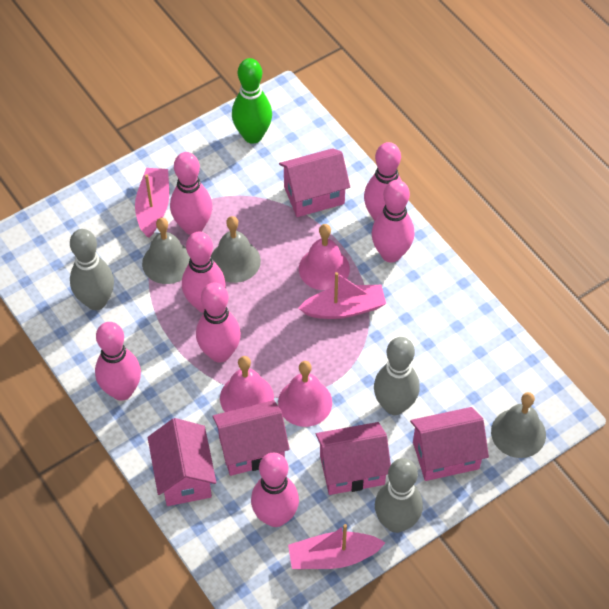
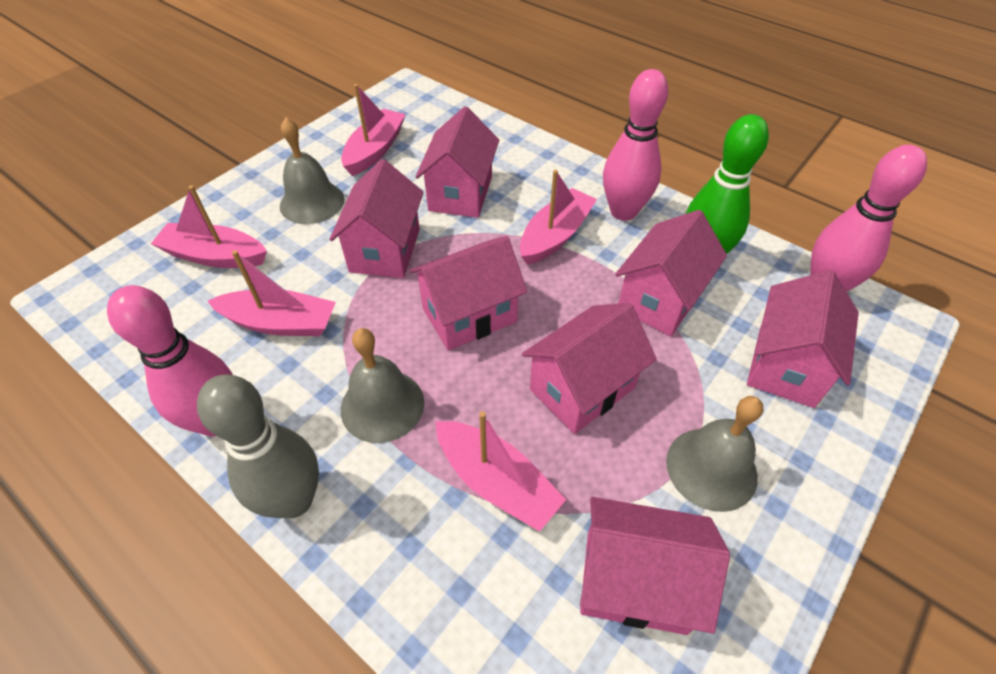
grey bowling pin: [70,229,114,310] [374,337,420,415] [375,458,423,533] = 3 -> [197,375,319,518] = 1
pink bell: [220,356,274,412] [278,361,332,427] [299,224,350,290] = 3 -> none = 0
pink boat: [135,168,169,238] [288,524,386,569] [298,272,386,319] = 3 -> [151,185,267,268] [208,250,336,336] [341,84,406,176] [436,411,566,532] [520,170,597,265] = 5
pink bowling pin: [95,322,141,401] [170,152,212,235] [182,232,226,313] [196,282,241,363] [251,453,299,527] [364,142,402,221] [371,180,414,263] = 7 -> [107,285,233,437] [603,69,668,221] [811,145,927,292] = 3
pink house: [148,418,216,506] [212,400,290,476] [279,148,350,217] [316,422,391,495] [410,407,489,481] = 5 -> [329,159,424,278] [410,236,527,351] [415,106,499,218] [522,303,657,434] [580,497,730,635] [615,210,727,336] [747,270,859,408] = 7

